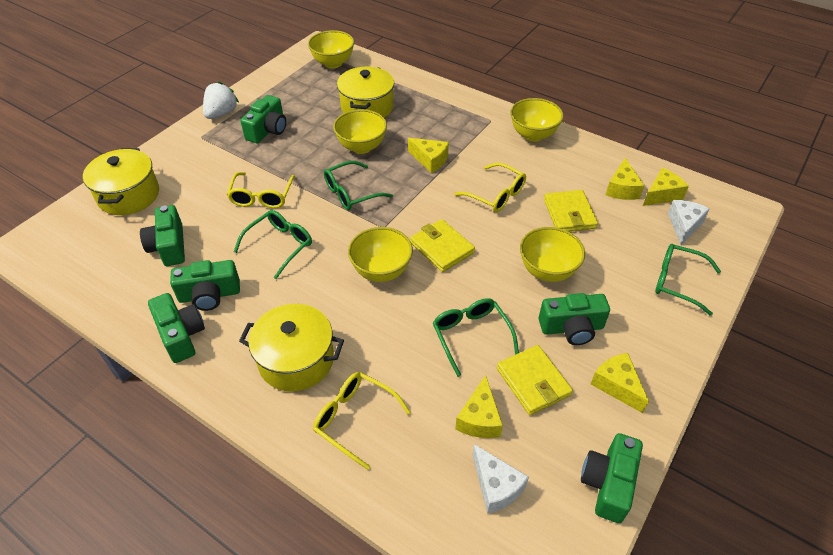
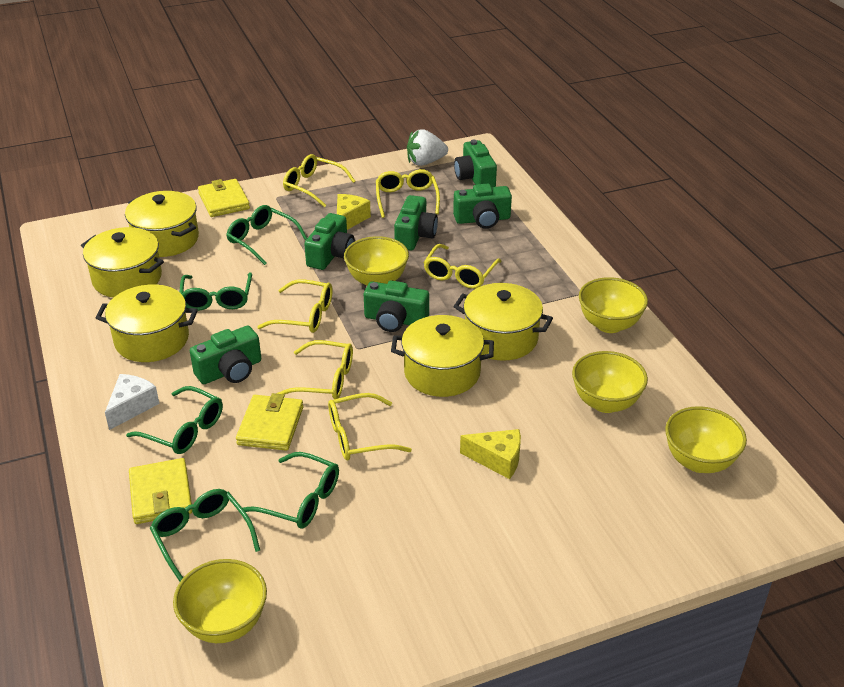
green glasses: [234,210,312,279] [324,161,393,210] [433,298,519,377] [655,244,721,316] = 4 -> [126,386,223,454] [150,489,260,581] [180,273,252,311] [226,205,307,265] [243,452,339,529] = 5
white cheese: [472,444,529,514] [668,200,710,245] = 2 -> [105,374,160,430] = 1
yellow cheese: [408,138,449,173] [455,375,503,438] [591,353,649,413] [606,158,644,200] [643,168,689,206] = 5 -> [337,194,371,230] [460,429,521,479] = 2
yellow glasses: [227,172,295,208] [313,372,411,470] [454,163,526,212] = 3 -> [257,279,333,333] [276,340,353,399] [283,154,355,207] [328,393,412,460] [376,169,440,218] [423,244,502,289] = 6
yellow pot: [83,148,159,215] [239,304,344,392] [337,67,394,118] = 3 -> [81,227,164,298] [95,284,198,362] [125,191,199,257] [391,315,494,397] [453,283,553,361] = 5

